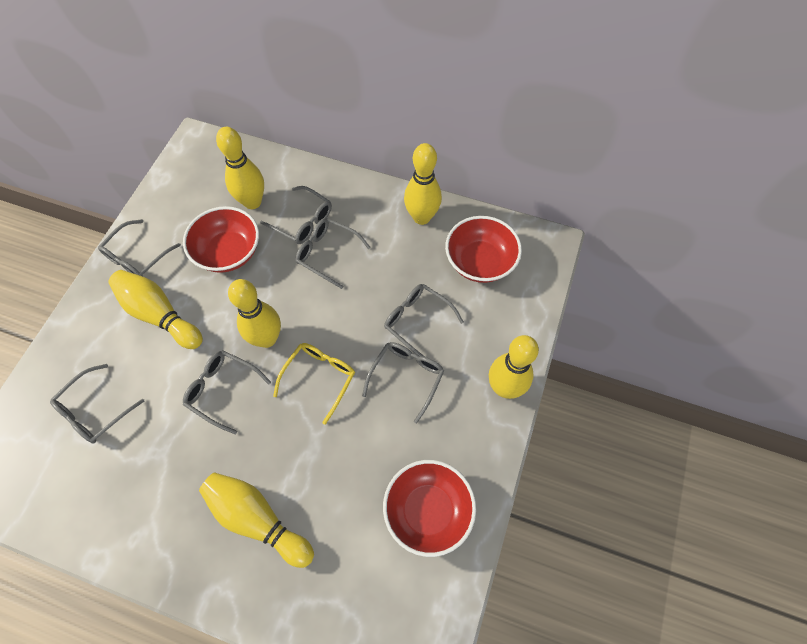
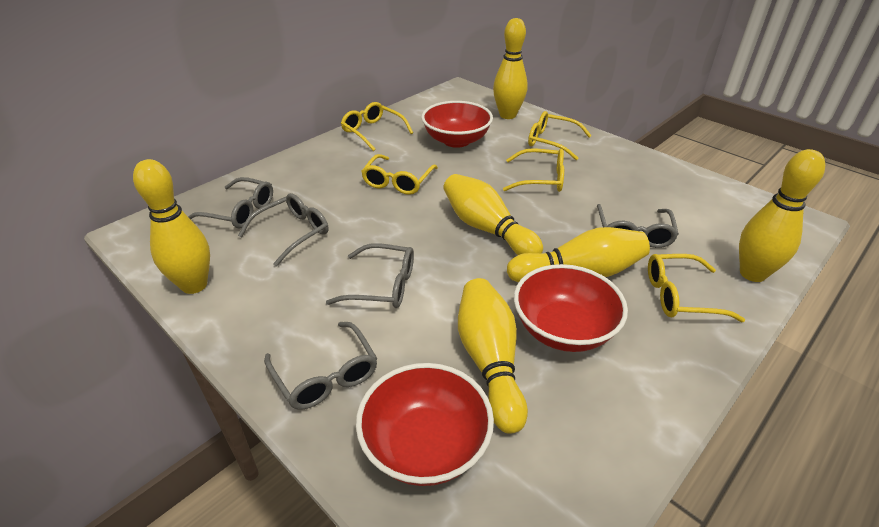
grey glasses: [50,364,145,443] [98,219,181,276] [183,350,271,435] [260,186,332,244] [295,218,371,289] [362,342,444,423] [384,284,464,357] = 7 -> [188,177,273,229] [238,193,329,267] [264,322,377,410] [326,243,414,308] [597,204,679,248] = 5
yellow glasses: [273,343,355,425] = 1 -> [341,102,413,151] [361,154,438,195] [503,148,564,192] [528,111,592,160] [648,254,745,322] = 5

